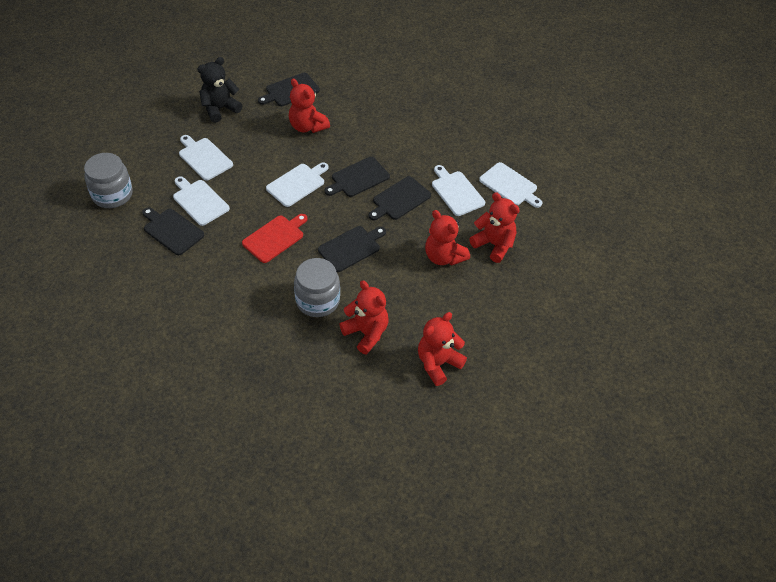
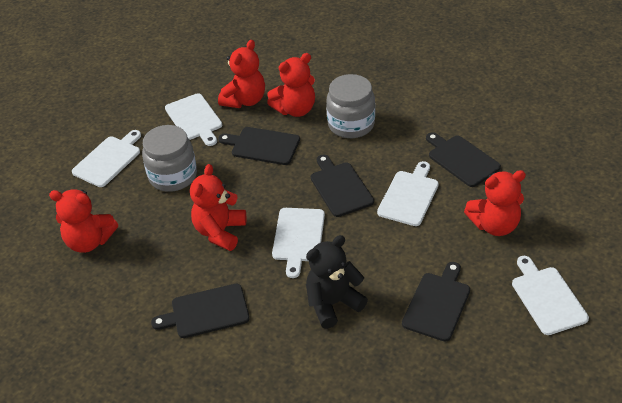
red cutting board: [242,214,308,263] = 1 -> none = 0

